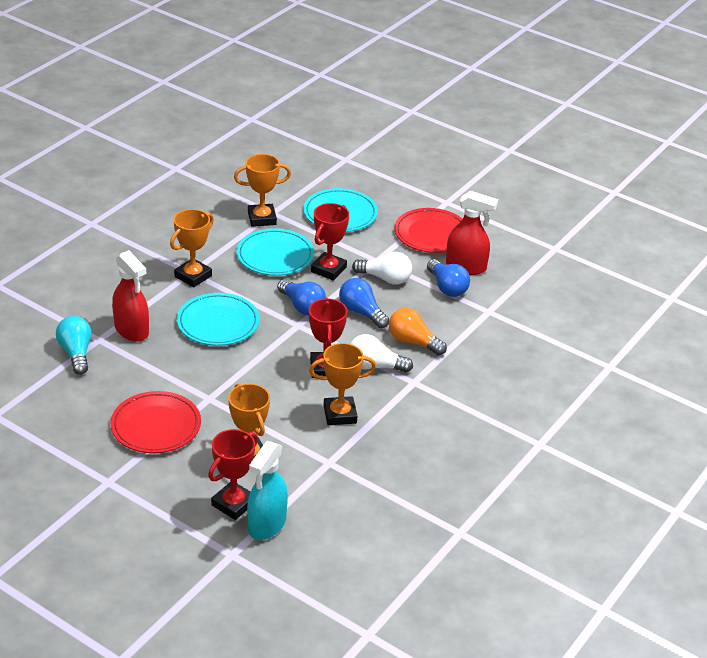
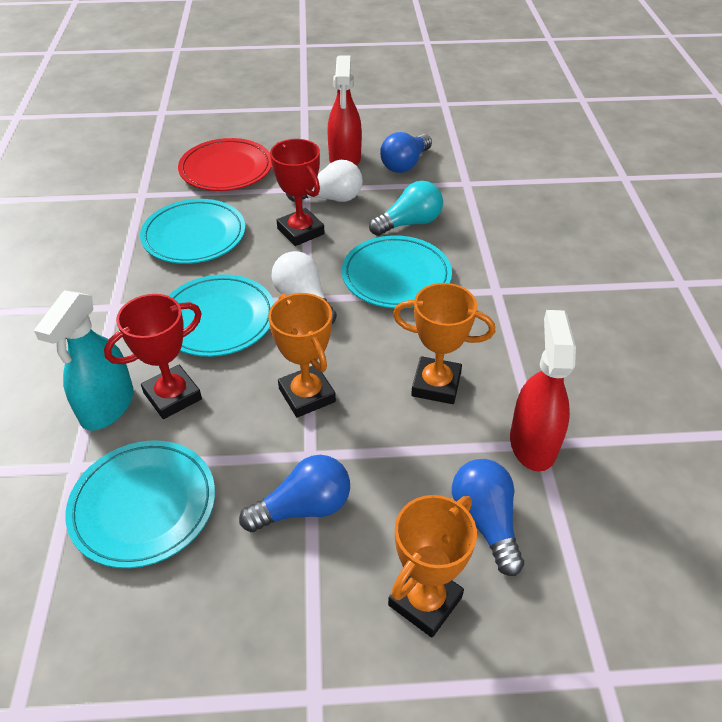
orange light bulb: [389,308,447,355] = 1 -> none = 0
orange trophy: [170,209,214,288] [228,383,270,459] [234,154,291,227] [309,343,376,425] = 4 -> [268,293,336,418] [388,495,477,638] [393,283,495,404] = 3
red plate: [111,391,201,453] [394,208,462,253] = 2 -> [178,138,272,191] = 1
red trophy: [208,429,258,520] [309,298,347,378] [311,203,349,281] = 3 -> [104,294,202,419] [270,139,325,246] = 2
turquoise plate: [177,293,260,346] [237,228,314,276] [303,188,378,232] = 3 -> [65,440,215,568] [140,199,245,264] [168,274,274,357] [342,235,452,309] = 4

